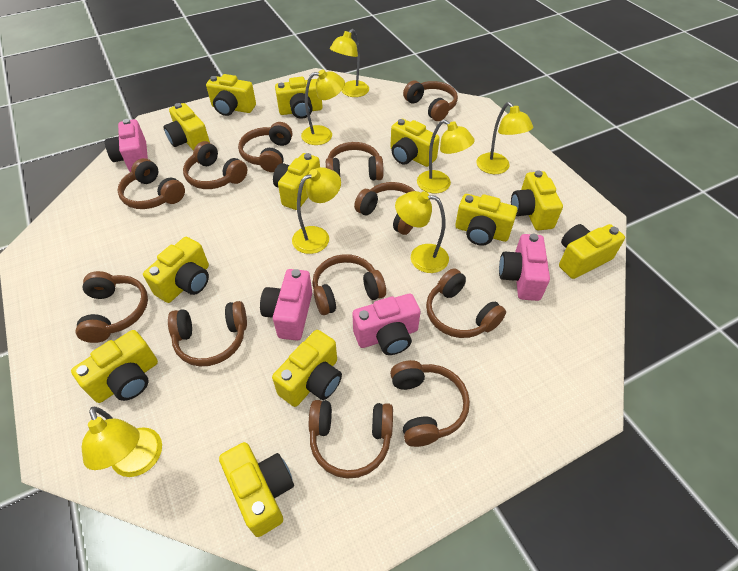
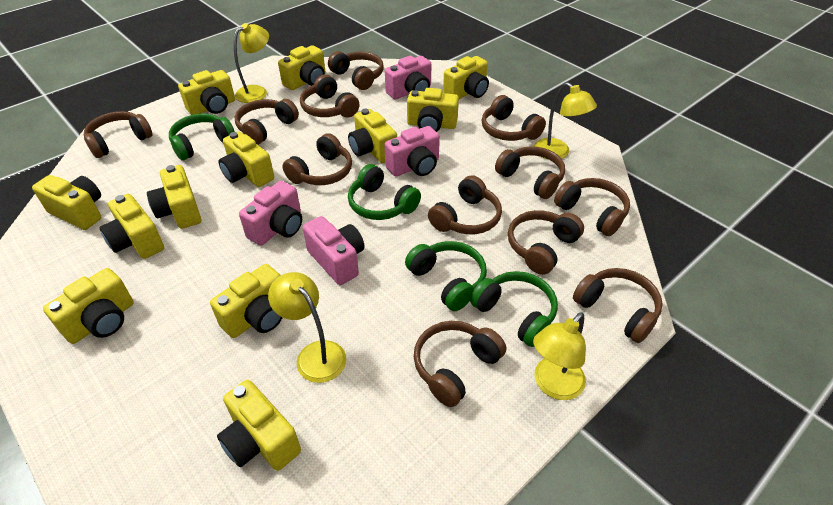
green headphones: none = 0 -> [169,114,235,160] [348,164,421,220] [405,241,487,311] [470,271,558,347] = 4
yellow lamp: [82,407,162,477] [292,167,341,254] [301,69,345,145] [330,29,369,97] [395,191,449,273] [417,120,475,193] [476,102,533,174] = 7 -> [234,23,269,103] [268,272,346,383] [533,312,586,400] [534,82,597,160] = 4

